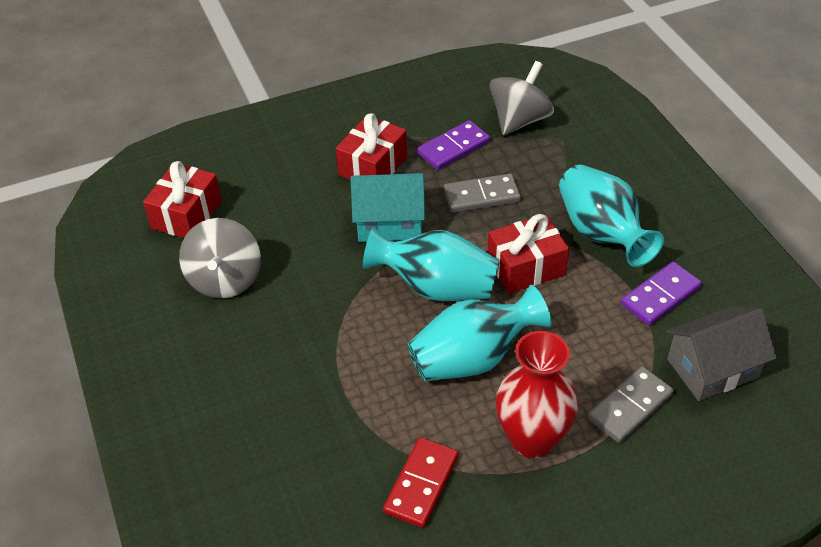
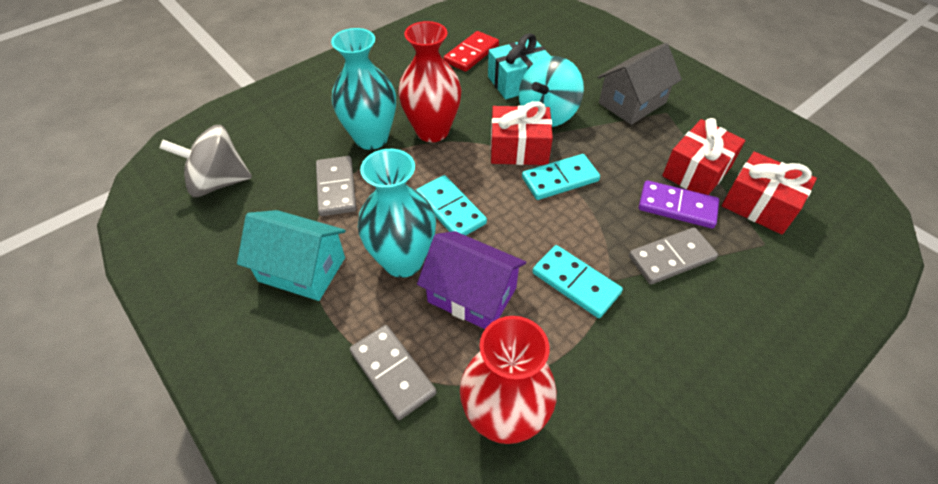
grey domino: [444,173,521,213] [587,366,674,443] = 2 -> [316,156,357,216] [350,325,437,420] [629,227,718,284] = 3
grey spinning top: [179,218,261,298] [490,61,554,135] = 2 -> [160,125,252,197] = 1
purple domino: [417,120,490,170] [621,262,702,326] = 2 -> [639,180,719,229] = 1
purple house: none = 0 -> [417,231,526,329] = 1
red vase: [495,331,578,458] = 1 -> [398,21,462,142] [460,316,557,444] = 2
turquoise domino: none = 0 -> [416,175,487,236] [522,154,600,200] [532,245,623,318] = 3
turquoise gift: none = 0 -> [488,33,550,99] = 1
turquoise spinning top: none = 0 -> [519,56,584,127] = 1
turquoise vase: [363,227,500,301] [408,285,552,381] [559,165,664,267] = 3 -> [331,28,396,150] [358,149,436,278] = 2

